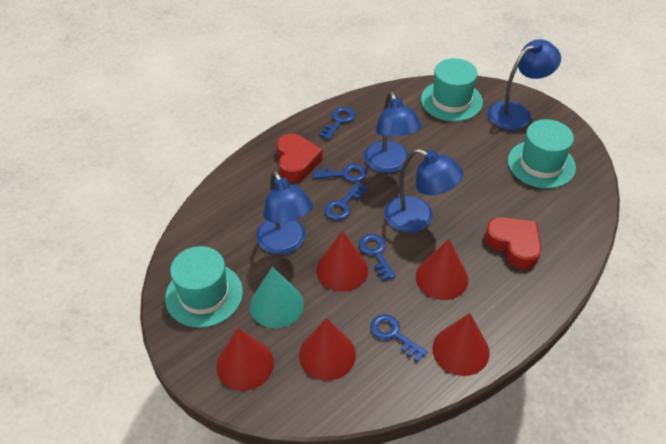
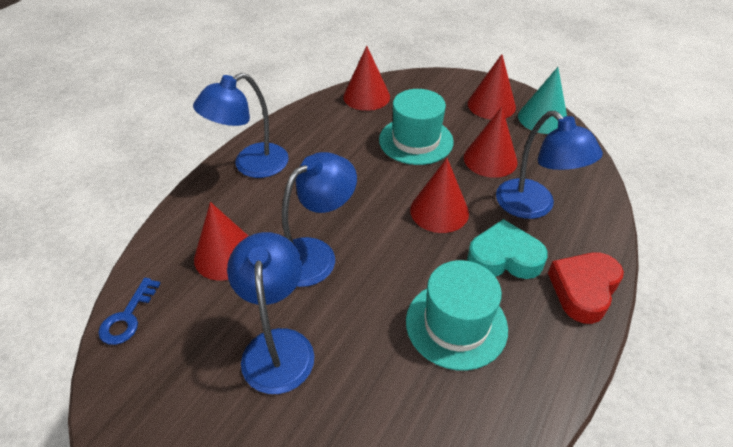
blue key: [313,164,367,182] [319,107,355,140] [324,182,368,220] [359,234,396,281] [370,314,427,362] = 5 -> [98,278,161,345] = 1
red heart: [276,134,323,182] [485,217,542,269] = 2 -> [548,252,624,324] = 1
turquoise hat: [165,246,243,328] [421,58,483,122] [508,119,576,189] = 3 -> [379,89,454,165] [406,260,508,370] = 2
turquoise heart: none = 0 -> [467,219,548,279] = 1

